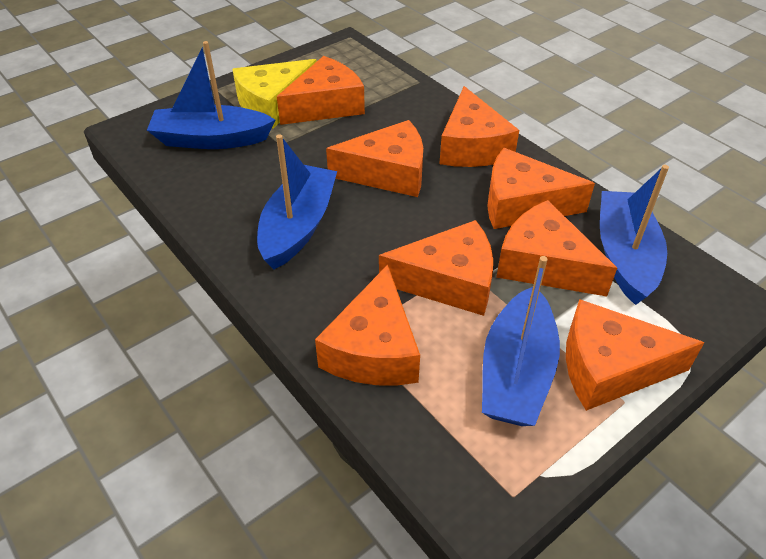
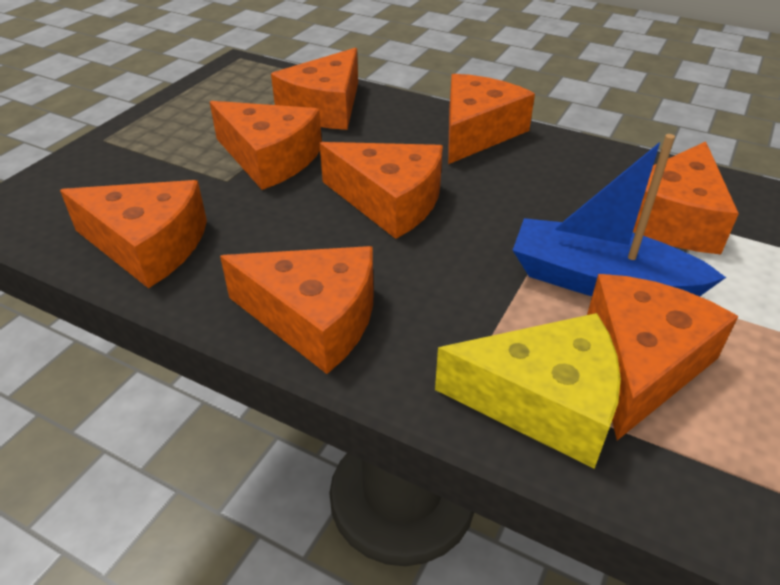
blue boat: [147,41,275,149] [257,134,337,270] [482,256,560,426] [600,165,669,305] = 4 -> [513,134,726,297] = 1

